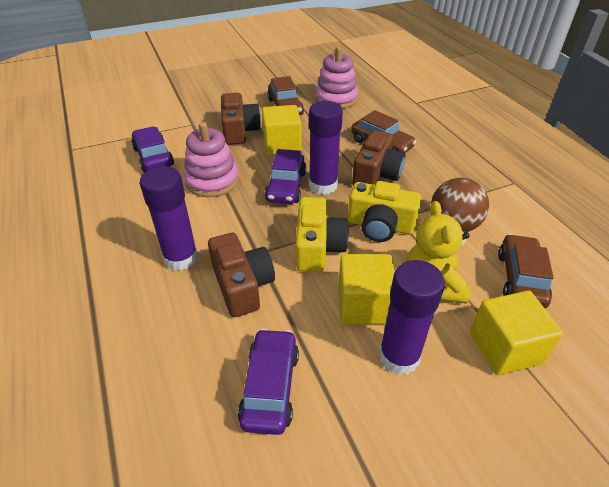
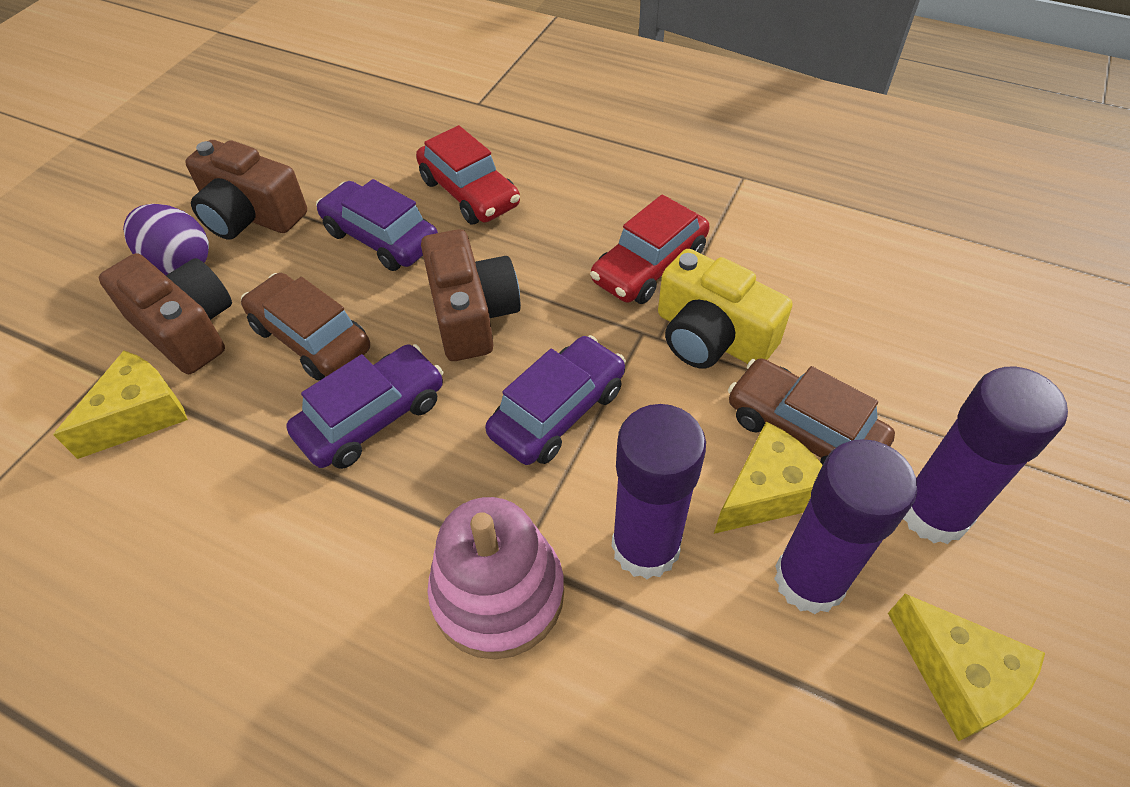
brown ball: [431,178,489,233] = 1 -> none = 0
brown car: [267,76,304,115] [351,110,416,153] [498,234,554,308] = 3 -> [241,273,370,380] [728,358,895,465] = 2
pink stacking toy: [184,122,239,197] [315,47,358,109] = 2 -> [427,497,564,659] = 1
purple egg: none = 0 -> [123,204,209,275] = 1
red car: none = 0 -> [416,125,520,224] [590,194,710,304] = 2
yellow camera: [295,197,349,272] [348,181,422,242] = 2 -> [658,249,793,369] = 1
yellow cheese: none = 0 -> [53,351,188,459] [714,422,823,534] [888,594,1045,741] = 3
yellow cube: [262,105,302,155] [338,254,395,324] [470,291,563,375] = 3 -> none = 0
yellow teddy bear: [406,201,470,304] = 1 -> none = 0

